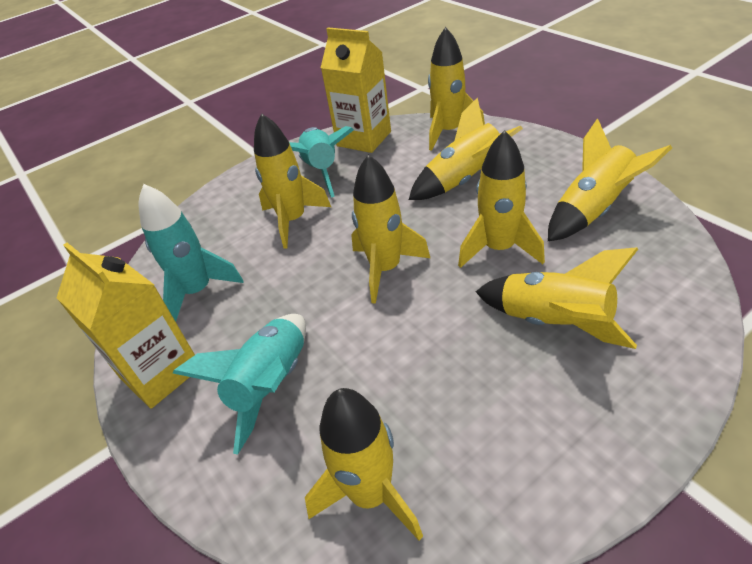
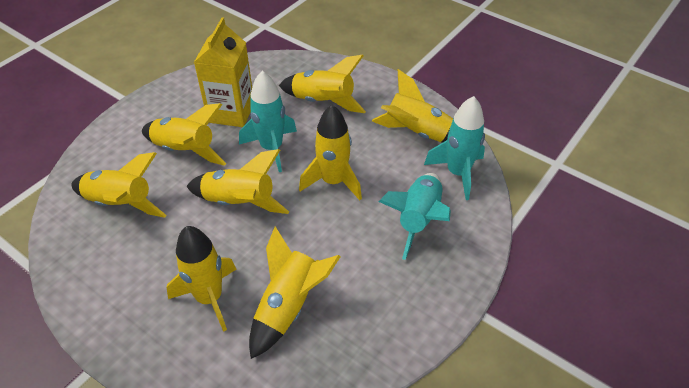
yellow carton: [57,243,195,409] [321,27,391,153] = 2 -> [194,17,252,127] = 1

